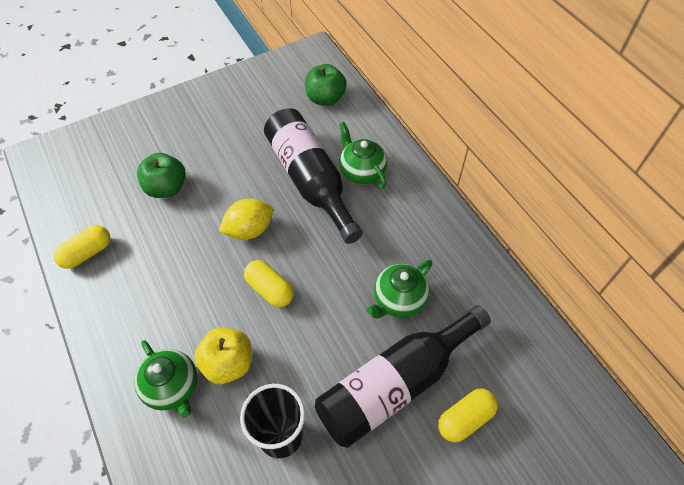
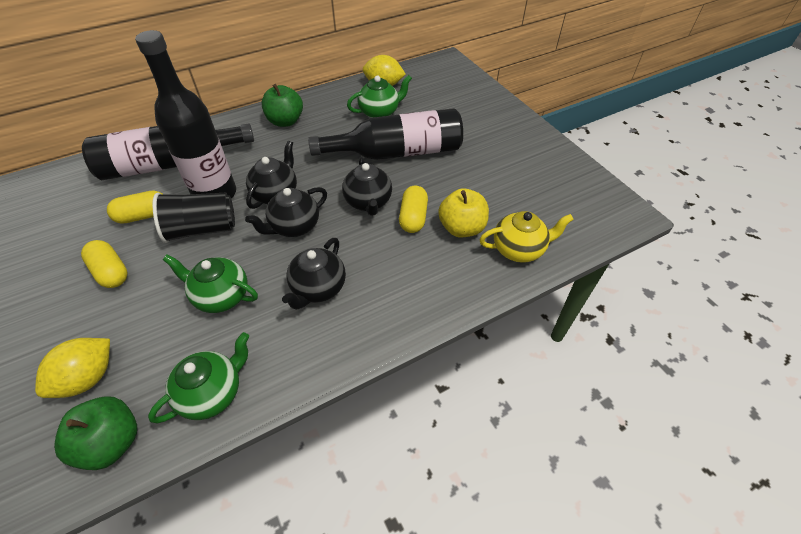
black bottle: [264,108,363,244] [315,305,491,448] = 2 -> [82,123,254,180] [135,30,236,199] [308,108,463,160] = 3
black teapot: none = 0 -> [245,187,327,237] [246,141,297,209] [282,238,346,310] [342,157,392,216] = 4
yellow lemon: [219,198,273,240] = 1 -> [35,338,110,398] [363,55,406,86] = 2
yellow teapot: none = 0 -> [479,211,574,263] = 1

